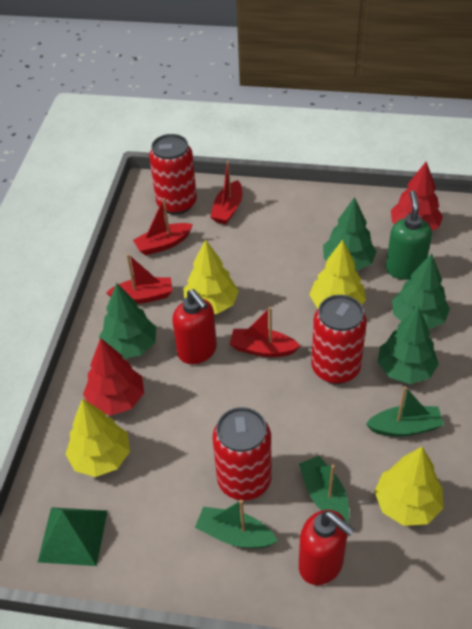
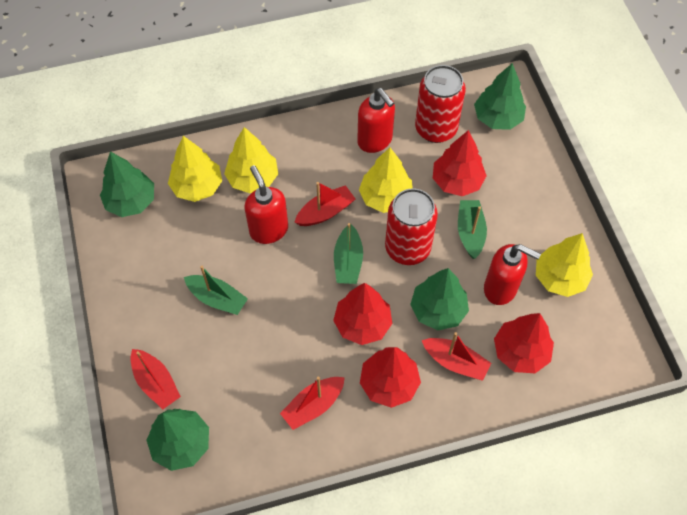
green pyramid: [38,507,108,566] = 1 -> none = 0
green soap dispenser: [386,190,432,280] = 1 -> none = 0
red can: [149,134,197,215] [213,407,272,500] [311,295,367,384] = 3 -> [385,188,438,265] [415,65,466,143] = 2
red soap dispenser: [172,289,217,364] [299,510,355,585] = 2 -> [245,165,288,244] [357,88,395,153] [484,244,541,305] = 3
red tree: [83,338,144,415] [391,162,443,231] = 2 -> [333,283,392,345] [360,347,421,408] [433,130,487,196] [494,313,554,373] = 4

